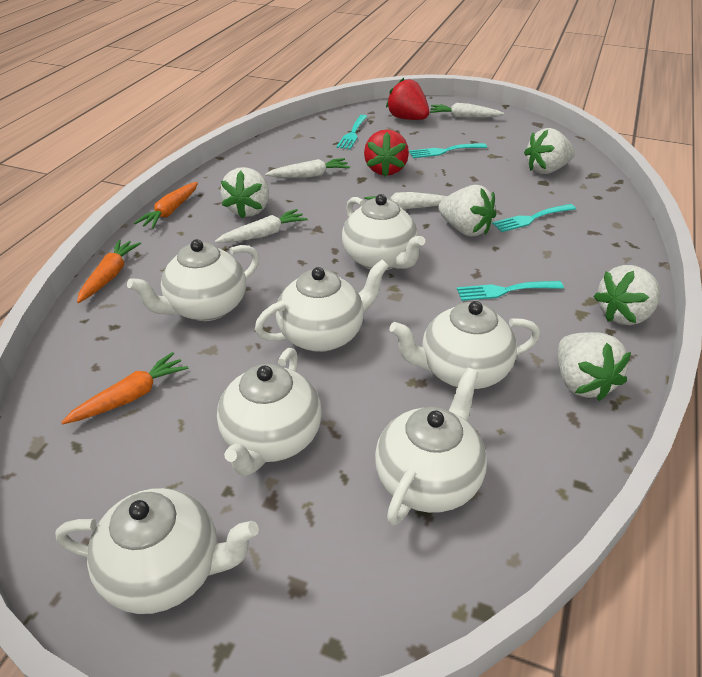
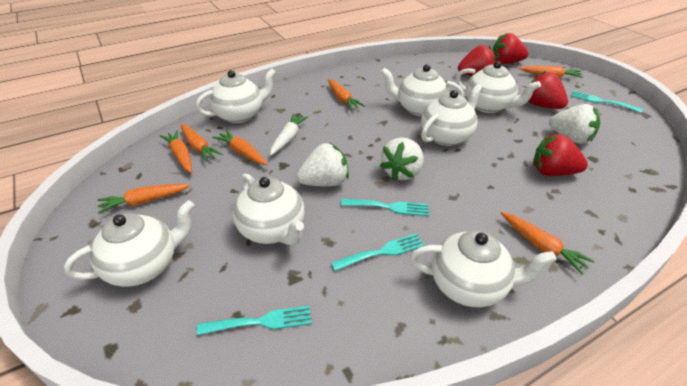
orange carrot: [61,352,188,424] [77,239,141,303] [134,182,198,229] = 3 -> [97,184,190,214] [160,130,192,173] [180,124,223,162] [212,130,268,165] [328,79,365,110] [501,212,595,274] [519,66,583,78] = 7
red strawberry: [364,129,409,177] [386,78,429,120] = 2 -> [458,45,496,76] [493,33,529,64] [529,71,568,109] [533,134,588,176] = 4
white carrot: [215,209,308,243] [265,158,350,178] [364,192,447,210] [430,103,504,118] = 4 -> [270,114,308,155] = 1
white strawberry: [221,167,269,218] [438,185,496,237] [524,128,575,174] [558,332,631,401] [593,265,661,325] = 5 -> [297,143,349,186] [380,137,424,181] [549,104,600,144] = 3

